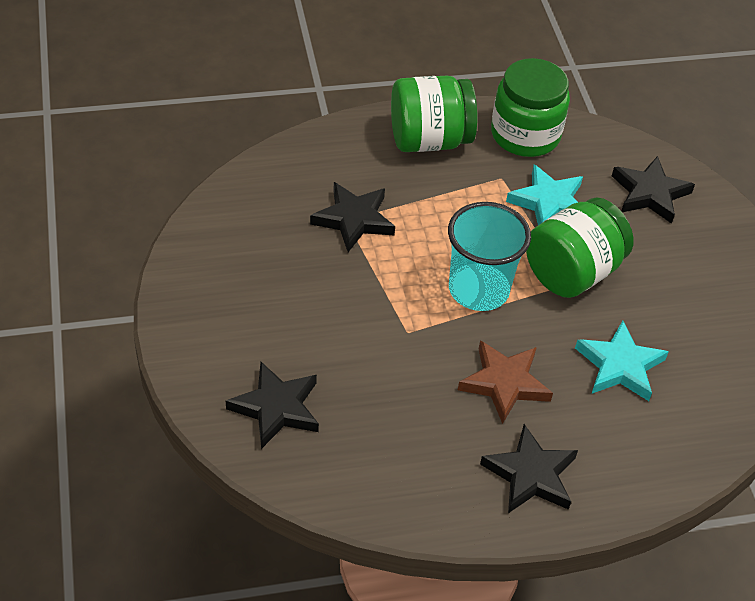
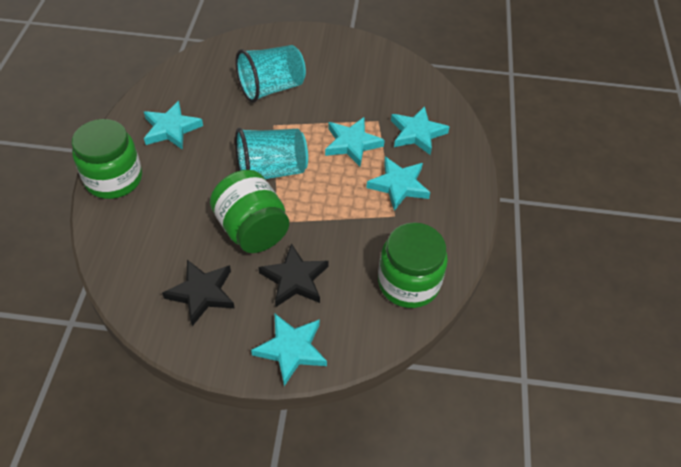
black star: [226,362,319,449] [310,182,395,252] [480,424,578,513] [612,156,695,224] = 4 -> [162,260,235,326] [258,243,329,307] = 2
brown star: [458,340,553,424] = 1 -> none = 0
turquoise cup: [448,202,531,311] = 1 -> [235,128,308,179] [236,45,306,103] = 2
turquoise star: [506,164,583,225] [575,321,668,401] = 2 -> [144,101,203,150] [251,314,327,386] [325,117,385,167] [366,157,430,211] [391,106,449,155] = 5

